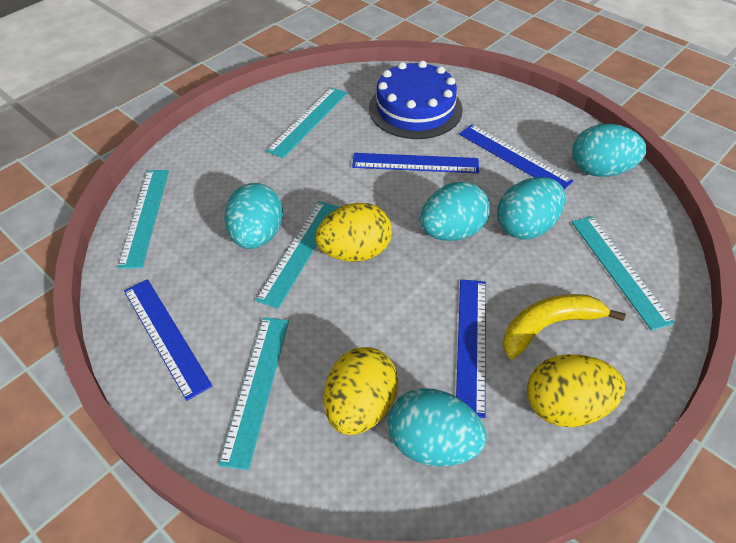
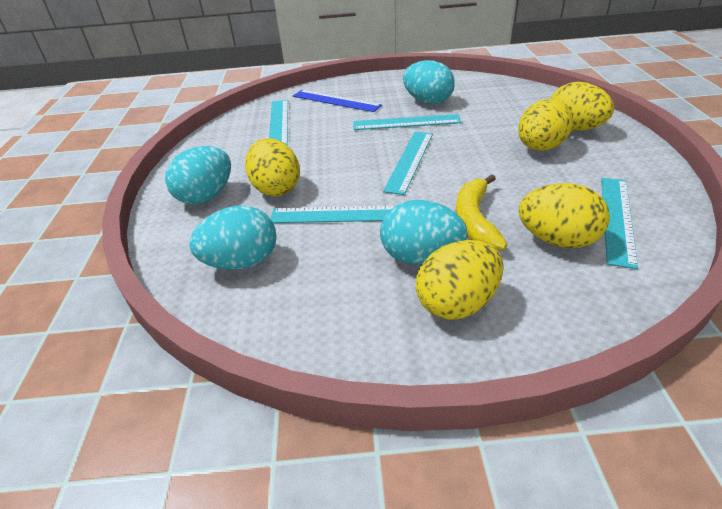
blue cake: [369,61,463,139] = 1 -> none = 0
blue ruler: [124,279,212,401] [352,153,479,173] [456,279,486,418] [459,124,573,189] = 4 -> [293,90,382,112] = 1
turquoise egg: [224,183,283,249] [388,388,487,467] [420,181,490,241] [497,177,565,240] [572,124,647,177] = 5 -> [165,146,231,205] [190,206,277,270] [380,200,468,265] [403,60,455,104] = 4
yellow egg: [315,203,392,262] [324,347,398,435] [527,354,626,427] = 3 -> [245,138,300,196] [416,240,503,320] [518,99,573,151] [519,183,610,248] [551,82,614,131] = 5

